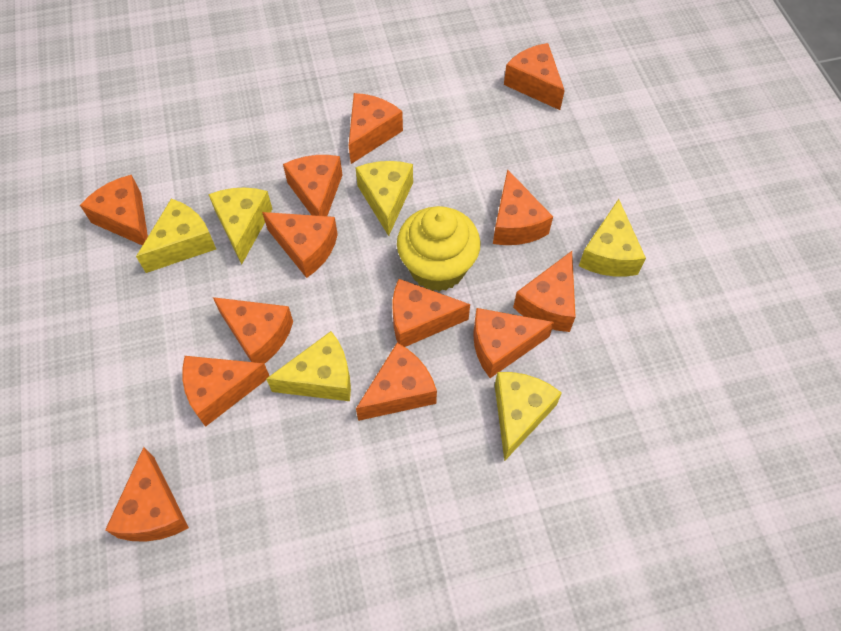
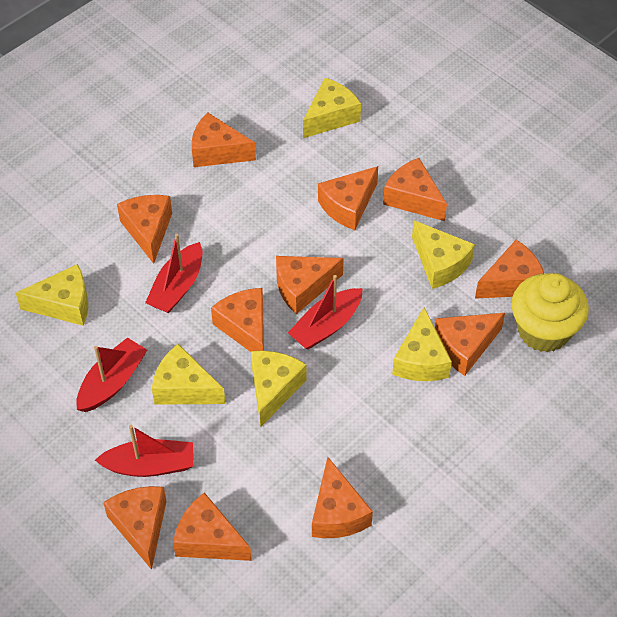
orange cheese: [80,175,148,246] [105,447,189,542] [182,356,269,427] [213,297,293,364] [262,212,338,278] [283,155,343,216] [348,93,403,164] [356,343,437,421] [393,279,470,347] [473,308,554,378] [493,169,553,245] [504,43,565,110] [513,251,576,332] = 13 -> [103,486,167,570] [117,195,172,264] [173,492,251,561] [192,113,256,167] [211,288,264,352] [276,256,344,314] [312,457,373,538] [318,166,378,230] [383,158,447,221] [435,313,505,376] [475,240,544,299] = 11
red boat: none = 0 -> [76,337,147,412] [95,425,193,477] [145,234,202,313] [288,275,363,350] = 4

